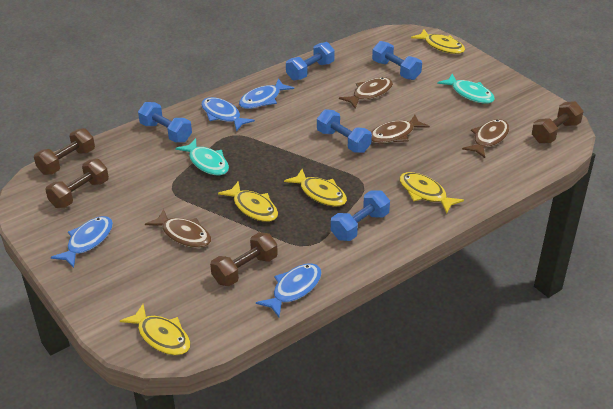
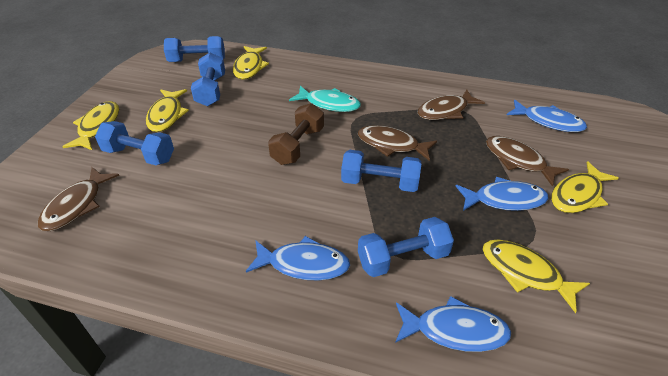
brown dumbbell: [34,128,95,175] [45,159,109,208] [210,232,278,286] [532,101,584,144] = 4 -> [268,103,324,165] = 1
turquoise fish: [175,138,229,175] [437,74,495,104] = 2 -> [289,86,361,112] = 1

